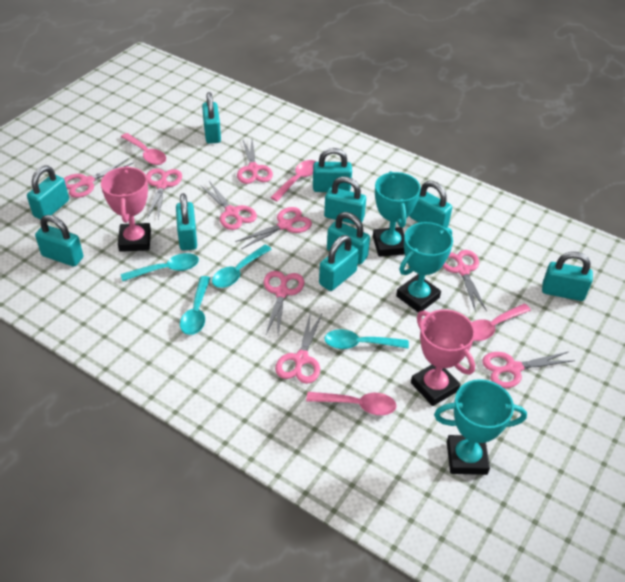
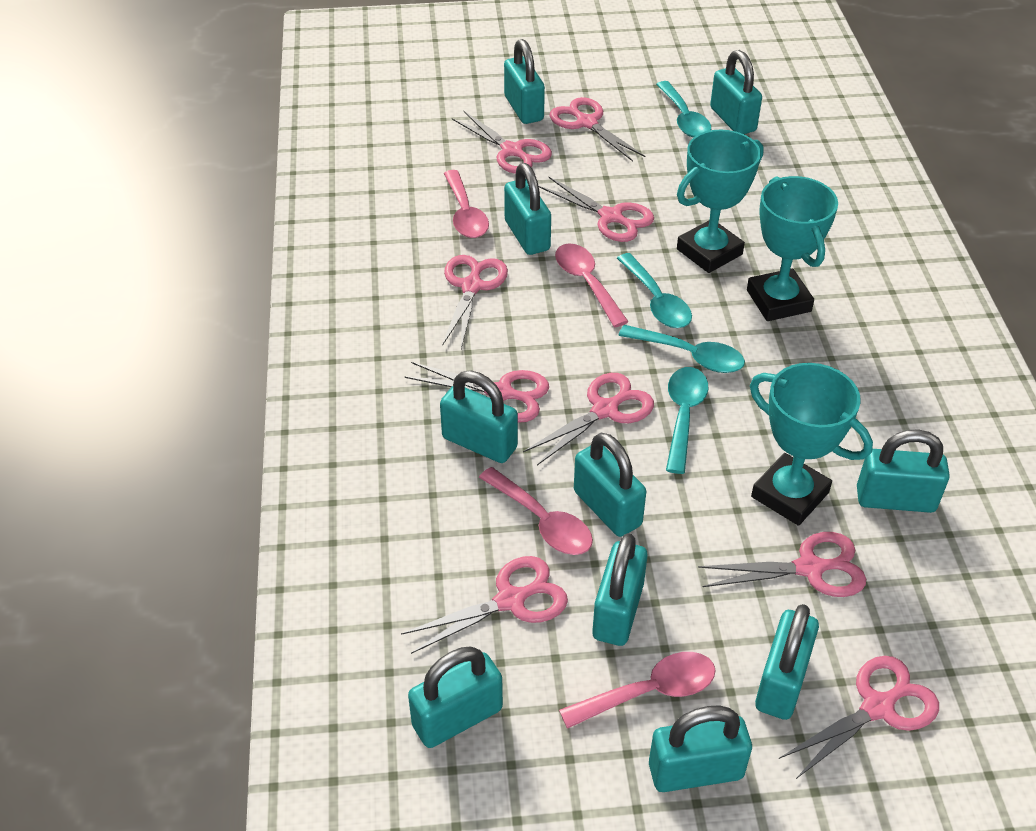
pink trophy: [101,166,151,252] [411,309,475,406] = 2 -> none = 0

